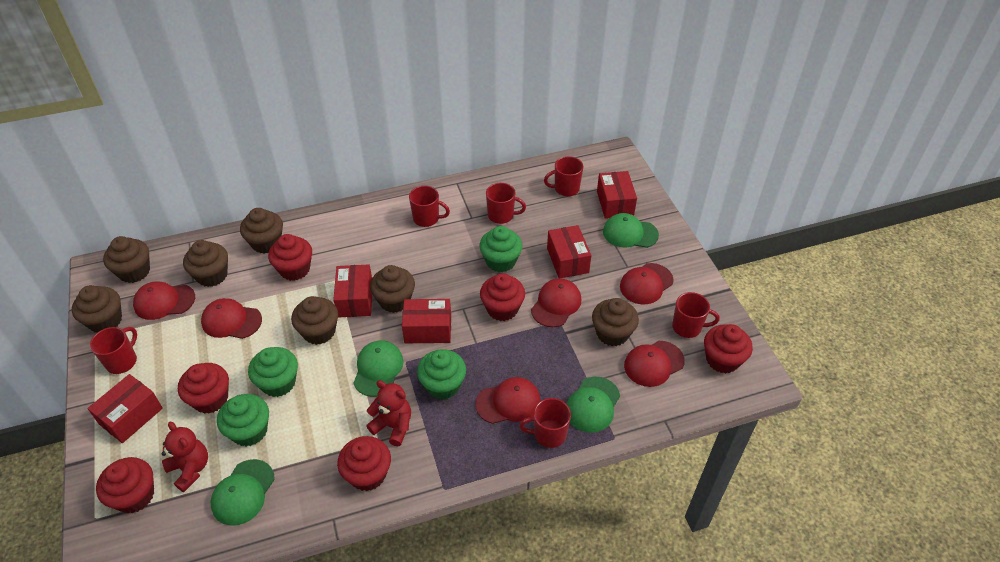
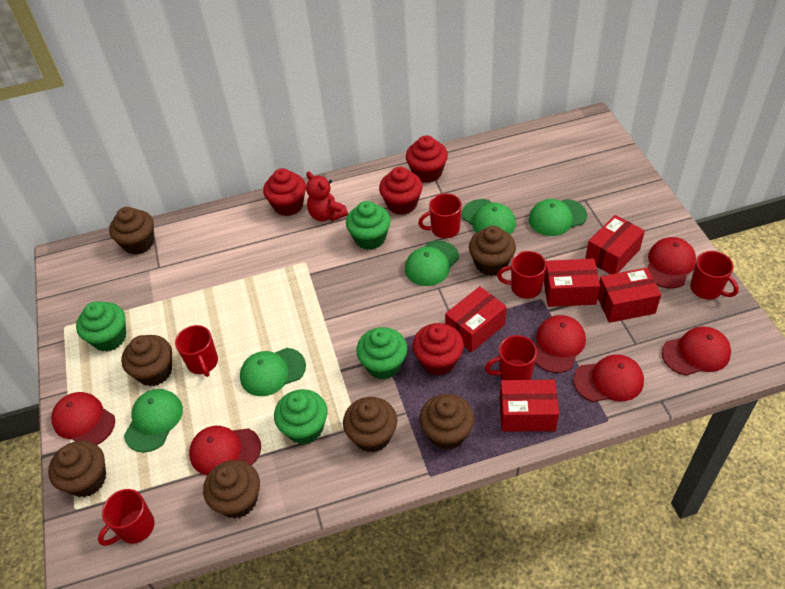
green cap: [211,459,275,526] [354,340,404,397] [567,376,620,433] [603,213,659,248] = 4 -> [124,389,183,452] [240,348,306,396] [405,241,459,286] [462,199,516,235] [529,199,587,236] = 5
red cupcake: [96,457,154,513] [178,363,229,414] [268,234,312,281] [337,436,391,491] [480,273,525,321] [704,324,753,374] = 6 -> [263,168,306,216] [379,167,423,215] [406,135,448,183] [412,323,464,376] = 4
red teddy bear: [161,422,208,492] [366,380,411,447] = 2 -> [306,171,348,221] = 1

